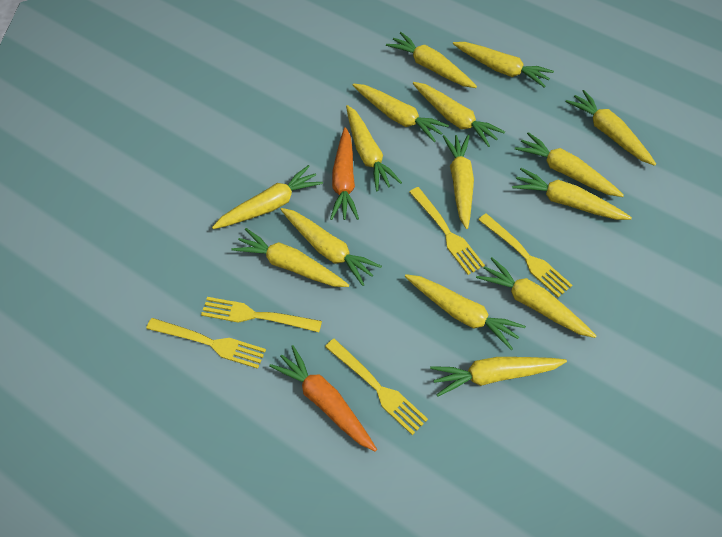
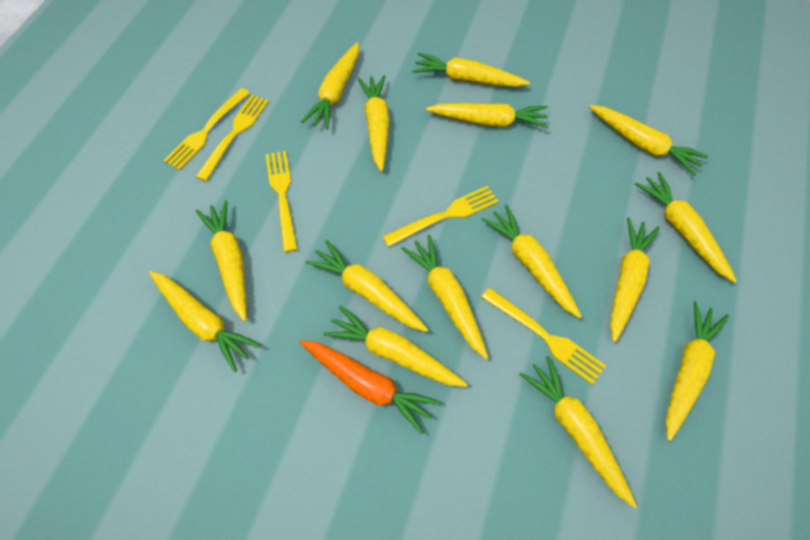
orange carrot: [269,345,377,452] [330,127,359,220] = 2 -> [300,340,441,434] = 1

